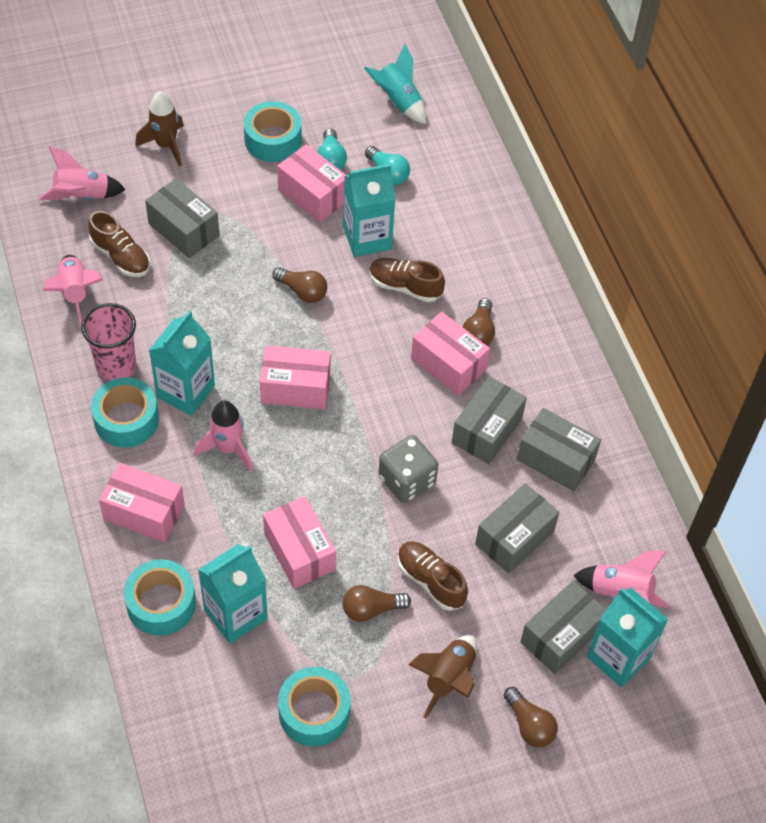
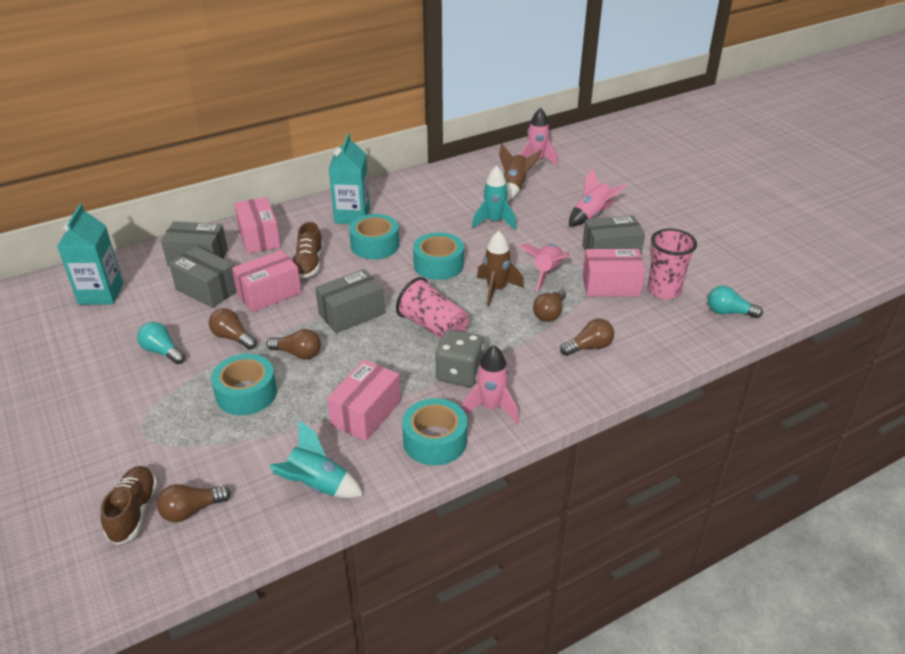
brown light bulb: [273,267,327,303] [343,585,411,622] [463,298,495,345] [503,687,558,747] = 4 -> [157,484,231,522] [209,308,257,350] [266,329,321,359] [533,289,566,322] [560,319,614,356] = 5
brown shoe: [88,211,150,277] [369,258,445,302] [397,541,468,611] = 3 -> [101,466,158,545] [293,222,323,278] = 2
grey box: [145,178,219,258] [452,376,527,464] [475,483,559,574] [517,408,601,491] [520,580,606,674] = 5 -> [161,221,228,266] [169,246,237,308] [315,269,385,333] [582,215,645,255] = 4
pink box: [99,463,185,543] [260,345,331,409] [263,496,336,589] [277,144,346,222] [411,312,490,396] = 5 -> [232,250,302,312] [234,197,281,254] [327,360,401,441] [582,249,645,297] = 4
pink cup: [81,303,136,381] = 1 -> [396,277,469,339] [648,229,697,300] = 2
turquoise carton: [149,310,215,416] [198,544,268,644] [343,164,395,257] [587,588,668,687] = 4 -> [57,204,123,305] [328,133,370,224] = 2
turquoise rocket: [364,44,426,124] = 1 -> [270,420,363,498] [472,166,517,230] = 2

